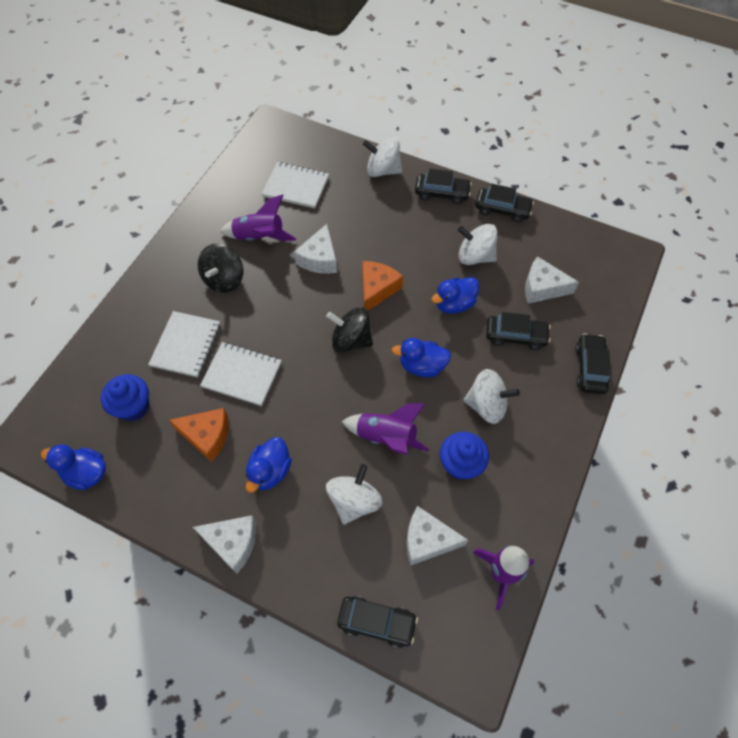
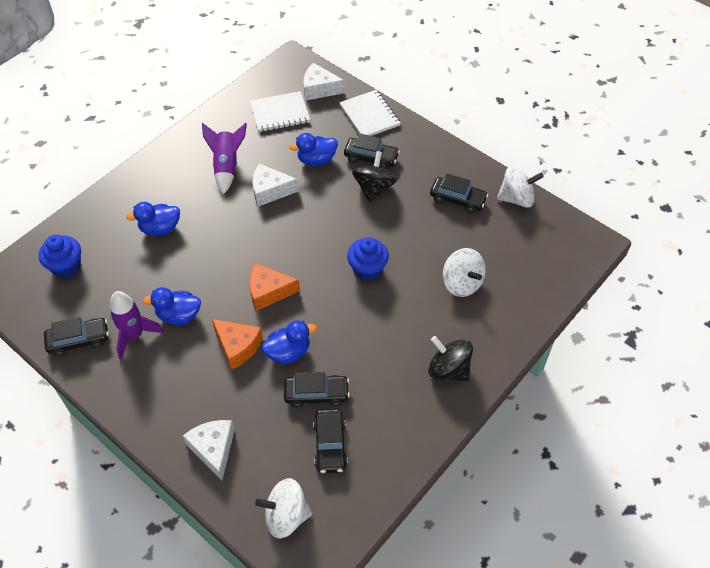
purple rocket: [220,195,296,241] [342,403,429,455] [473,546,534,610] = 3 -> [110,291,164,360] [202,123,247,194] = 2
white cheese: [193,515,256,574] [294,224,337,274] [406,506,468,566] [525,256,579,304] = 4 -> [183,420,234,480] [252,164,299,207] [303,63,345,101] = 3
white notebook: [148,311,220,378] [200,342,282,406] [262,162,329,208] = 3 -> [250,91,310,132] [339,90,400,136] = 2
white spinning top: [326,464,383,524] [363,137,402,177] [458,224,498,265] [463,369,520,424] = 4 -> [255,478,312,539] [443,248,486,297] [497,166,543,208] = 3

